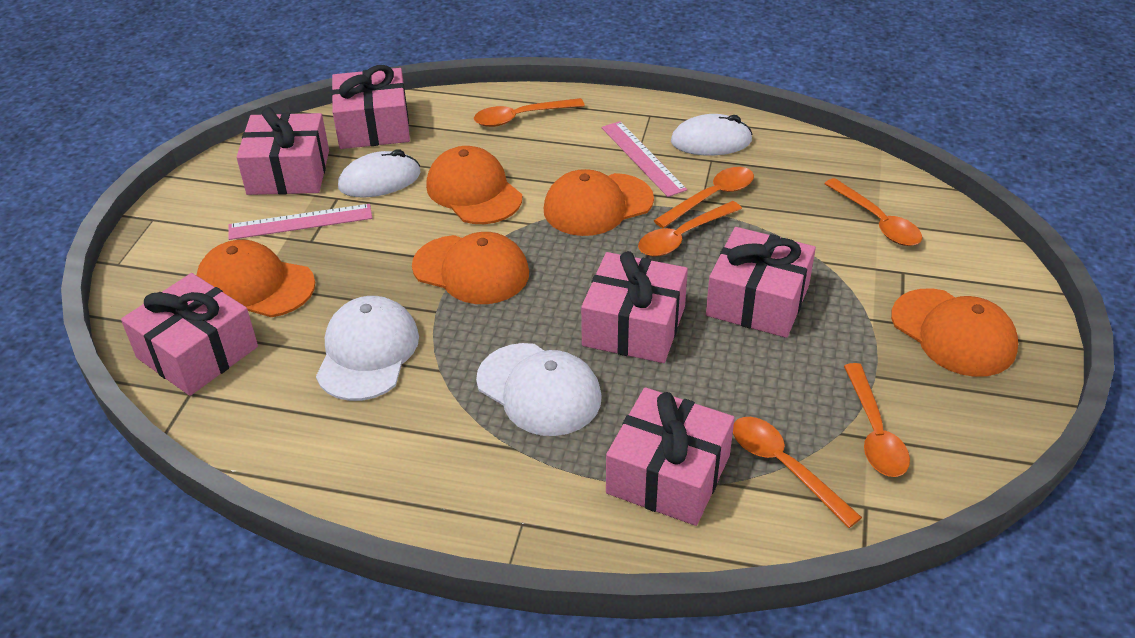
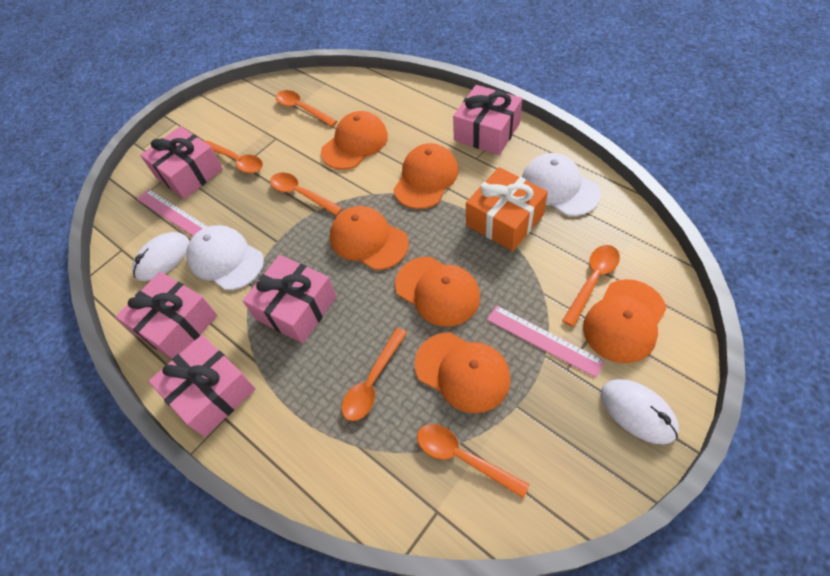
orange cap: [196,240,315,317] [412,232,529,304] [426,146,522,224] [544,169,654,236] [891,289,1018,377] = 5 -> [321,111,388,170] [330,206,409,270] [393,143,458,209] [395,257,480,327] [415,332,511,413] [583,279,667,363] = 6
orange gift: none = 0 -> [466,167,548,251] = 1
pink gift: [121,273,258,396] [236,107,329,195] [331,65,410,149] [581,251,688,363] [606,387,735,526] [706,227,816,338] = 6 -> [115,272,217,359] [140,126,223,199] [148,335,256,437] [243,255,337,344] [453,85,522,155] = 5

